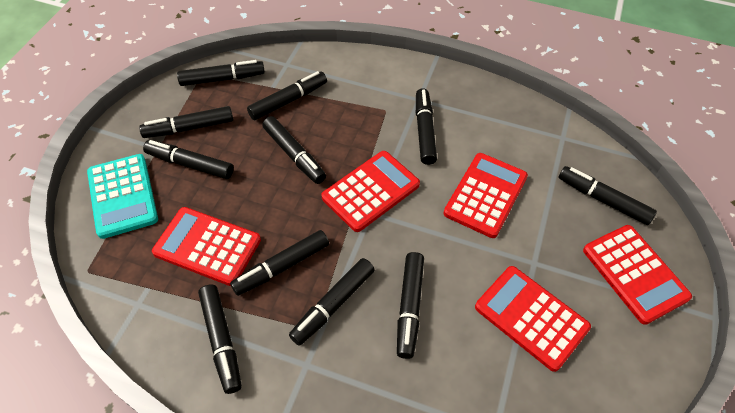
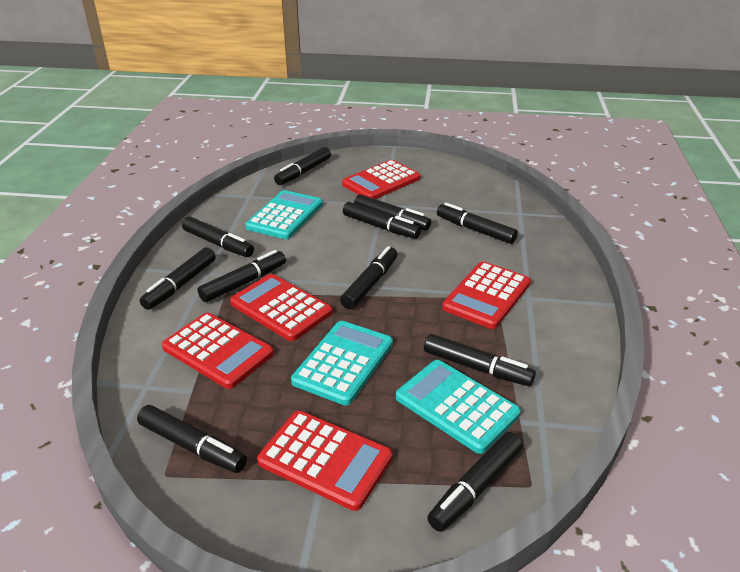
turquoise calculator: [87,154,158,239] = 1 -> [245,190,323,239] [291,321,393,405] [396,360,521,454] = 3

